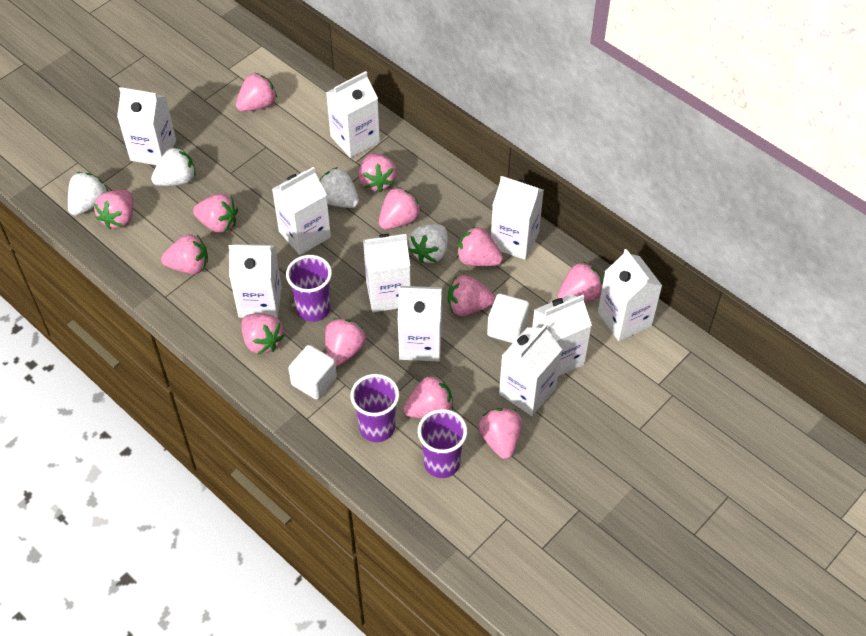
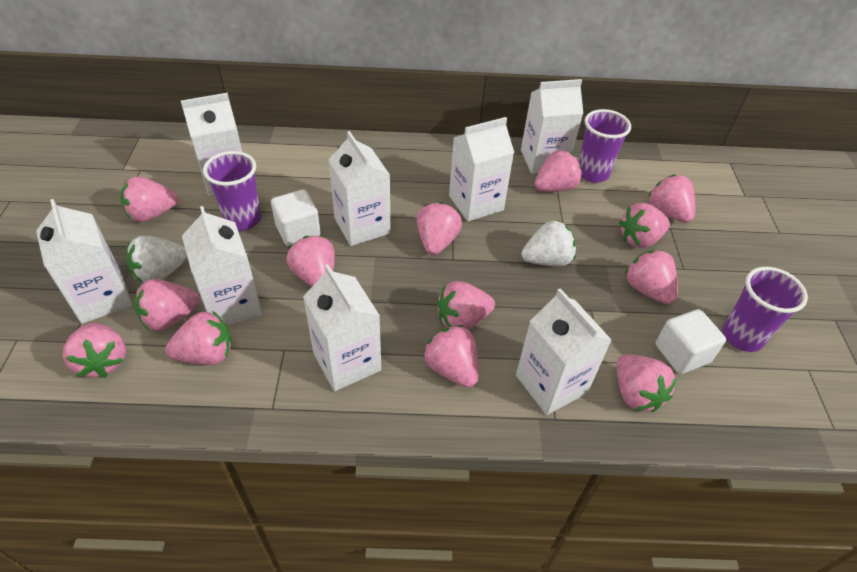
white carton: [117,87,176,165] [228,244,282,318] [272,167,331,255] [326,71,380,158] [363,234,411,312] [398,286,442,361] [491,176,544,260] [499,324,562,416] [532,294,592,376] [598,249,662,341] = 10 -> [36,199,132,324] [181,93,242,196] [182,206,262,326] [303,264,381,391] [328,131,391,246] [449,117,514,221] [516,288,612,415] [521,79,583,174] = 8
white strawberry: [68,172,109,216] [151,147,196,186] [319,167,359,208] [409,224,448,263] = 4 -> [126,235,187,283] [521,220,576,266] = 2

